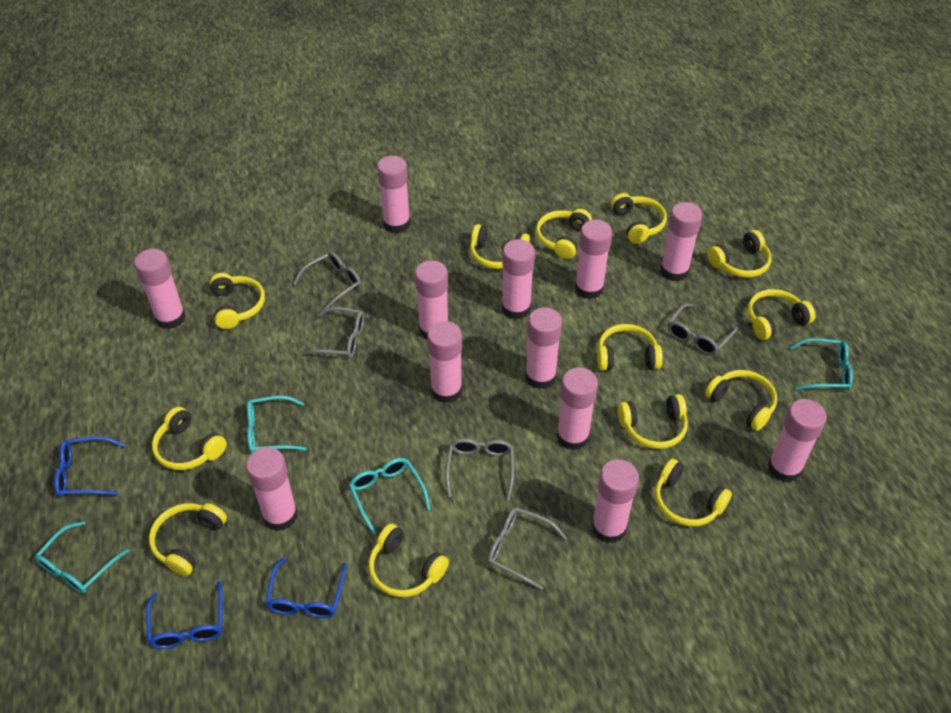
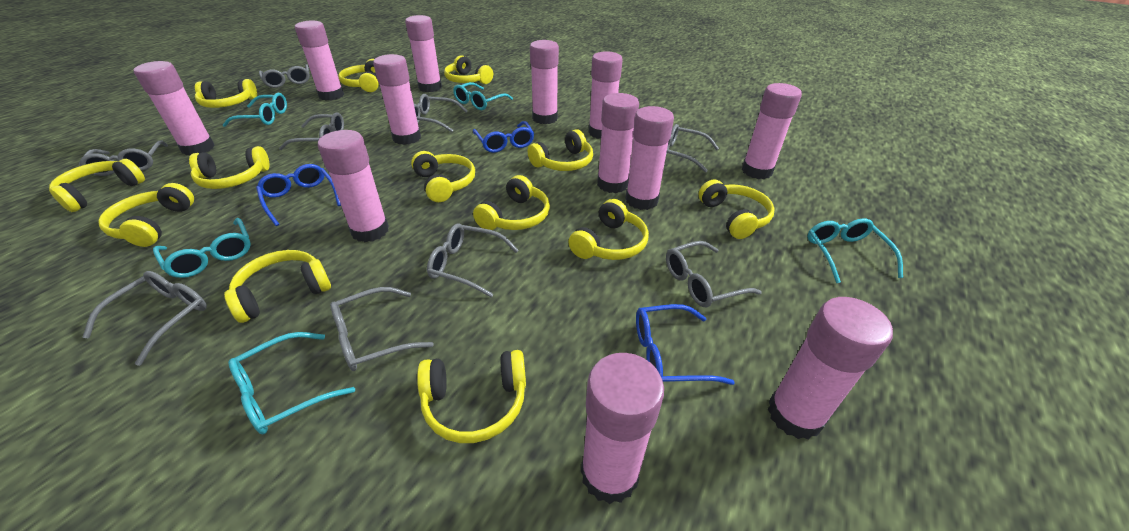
grey glasses: [293,252,361,311] [302,307,364,358] [445,438,514,500] [487,507,567,590] [667,303,738,356] = 5 -> [79,140,168,176] [82,271,207,366] [259,64,310,88] [279,112,344,150] [330,287,434,371] [414,94,468,132] [427,223,519,297] [666,124,719,173] [666,241,762,307] = 9
turquoise glasses: [35,521,129,594] [247,396,307,453] [349,458,431,535] [789,338,853,391] = 4 -> [153,218,251,278] [223,93,287,127] [228,332,355,434] [453,82,513,110] [807,218,903,283] = 5

